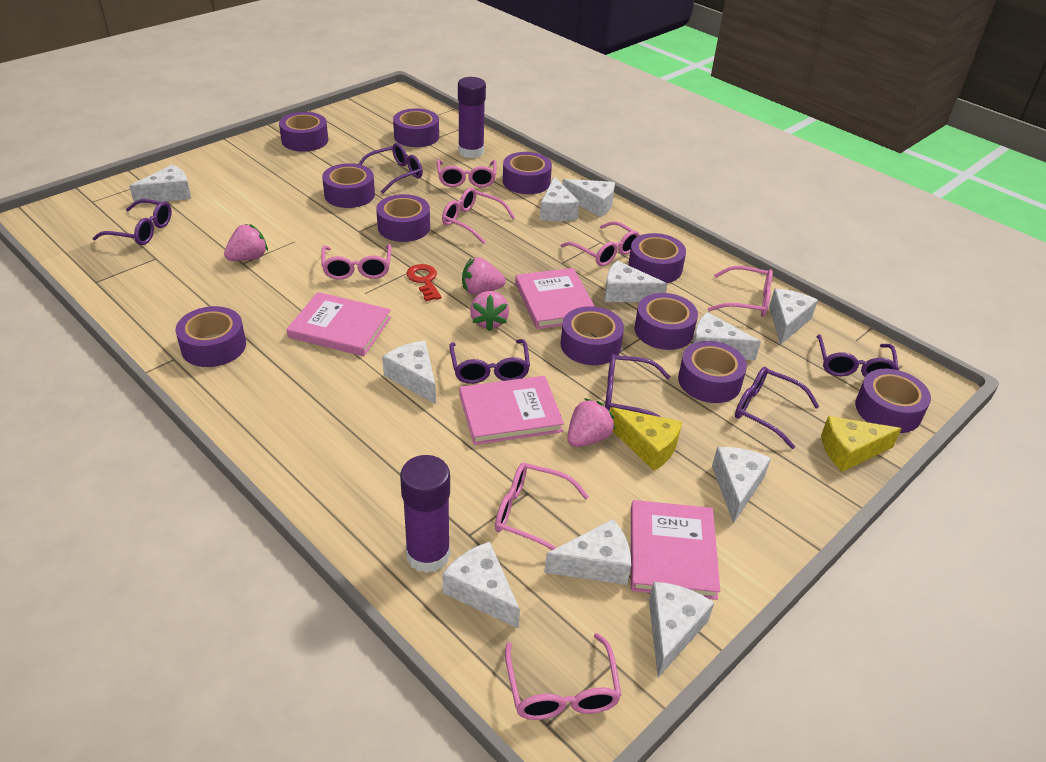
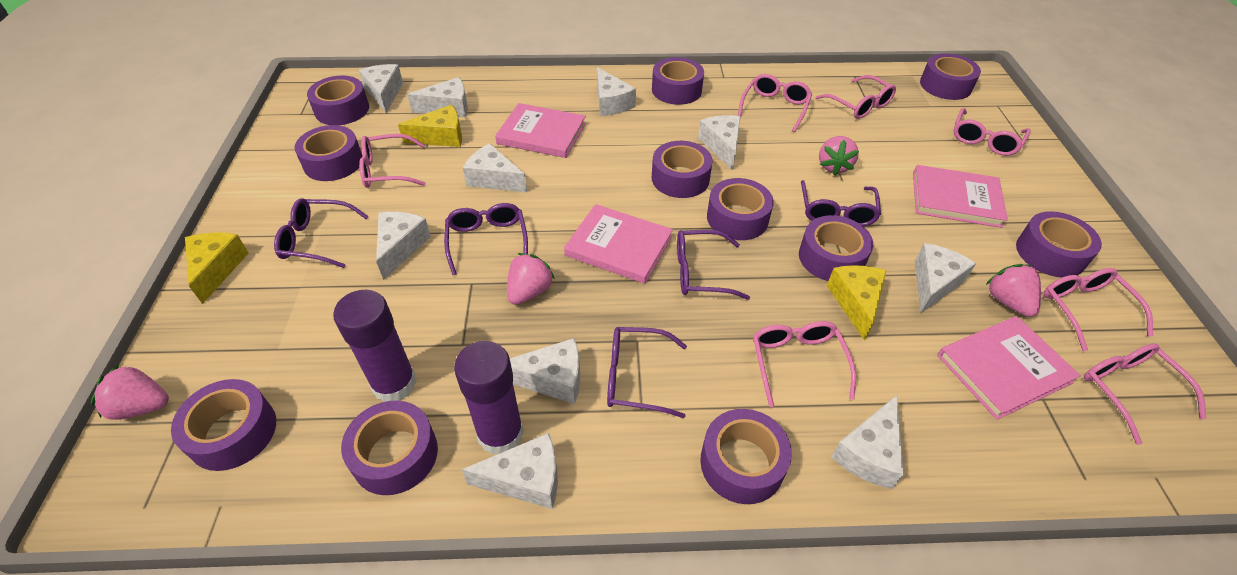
purple glasses: [93,199,172,245] [359,143,423,194] [449,339,530,384] [605,354,671,417] [735,367,820,449] [817,334,899,377] = 6 -> [274,198,369,268] [444,203,528,275] [607,327,687,418] [677,230,750,300] [801,180,881,226] = 5
red key: [407,264,442,301] = 1 -> none = 0
white cheese: [129,164,191,204] [382,341,436,404] [442,542,520,629] [540,176,579,221] [544,519,631,585] [562,179,615,217] [604,261,667,302] [649,582,714,678] [693,312,761,360] [712,447,771,524] [769,289,818,345] = 11 -> [359,64,403,113] [376,212,431,280] [407,77,468,117] [462,433,558,509] [463,143,527,192] [510,338,580,404] [597,67,636,116] [698,115,741,170] [831,395,904,489] [915,243,976,313] = 10
yellow cheese: [610,407,682,471] [821,416,902,472] = 2 -> [185,232,249,304] [398,105,462,147] [827,265,887,341] = 3

